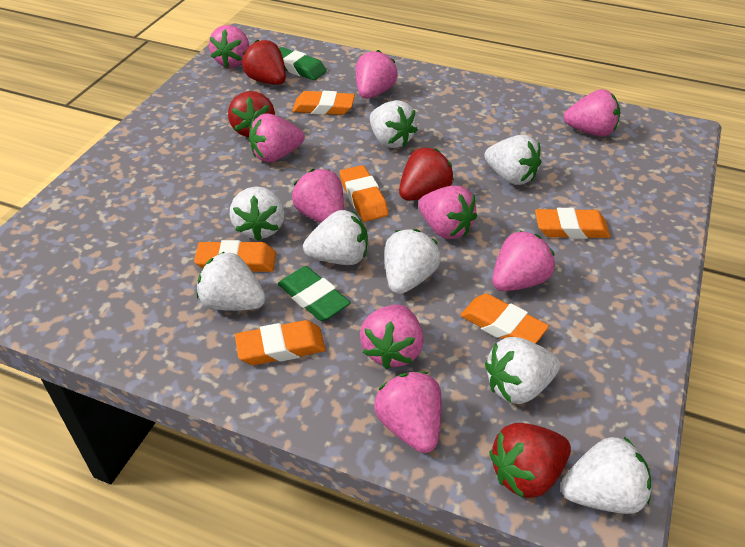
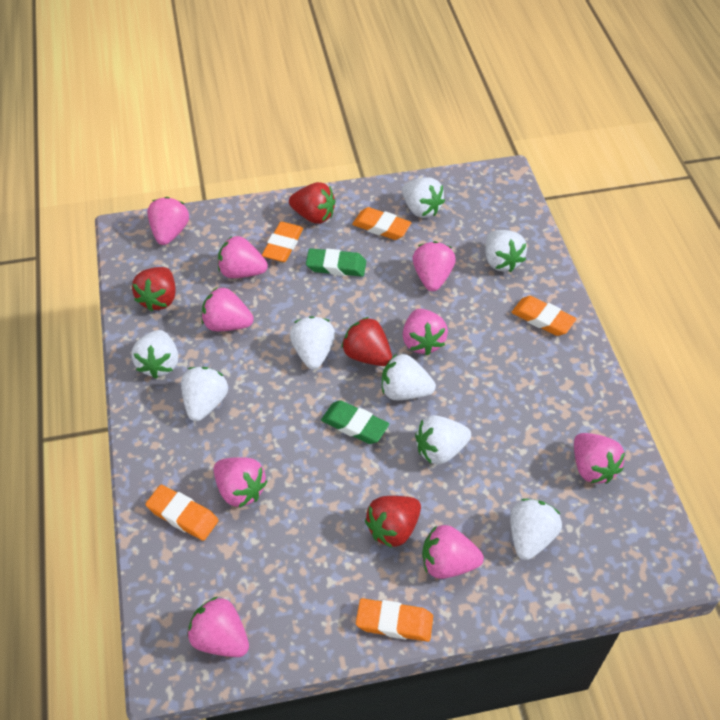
orange eraser: [194,240,276,272] [235,320,325,365] [292,91,355,115] [340,165,389,222] [460,294,549,344] [535,208,610,239] = 6 -> [146,485,219,541] [262,222,303,262] [352,207,411,240] [356,598,433,642] [511,296,577,336] = 5

